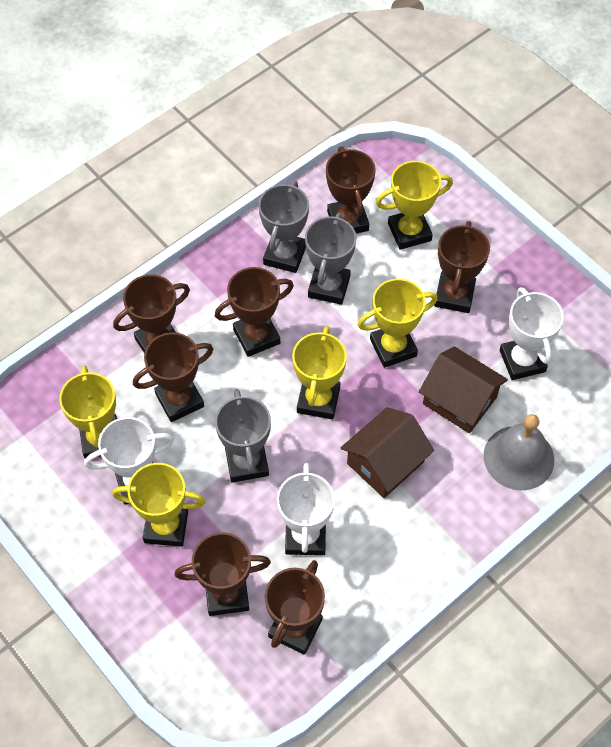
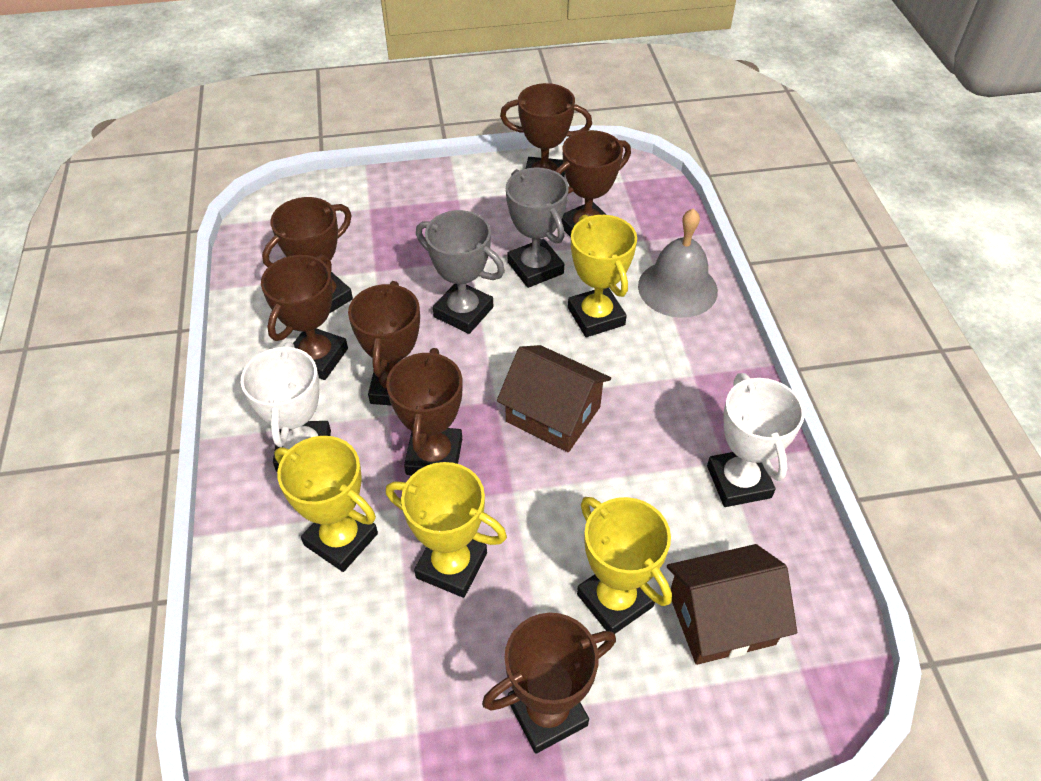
grey trophy: [215,389,271,482] [258,181,309,273] [305,213,356,305] = 3 -> [416,210,505,334] [506,167,569,288] = 2
white trophy: [84,417,174,505] [277,463,335,555] [500,287,564,380] = 3 -> [241,342,331,471] [707,373,805,507] = 2
yellow trophy: [59,365,117,458] [112,463,205,547] [292,326,347,419] [358,279,438,368] [376,161,453,250] = 5 -> [274,436,378,572] [386,462,507,598] [568,215,637,337] [577,497,672,634] = 4

